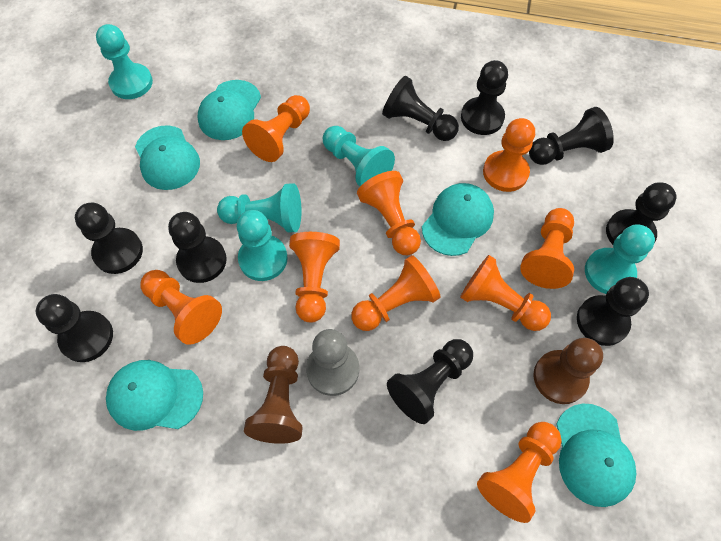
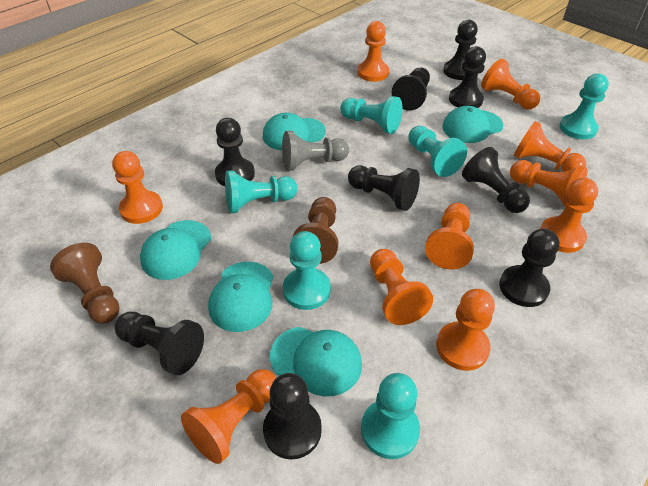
orange pawn: [140,270,222,345] [242,95,310,162] [289,232,340,322] [351,255,441,331] [357,171,421,255] [460,255,551,331] [477,422,562,523] [483,118,535,192] [520,208,574,289] = 9 -> [112,151,163,224] [181,369,276,464] [357,21,389,82] [370,249,433,325] [425,203,474,270] [436,289,495,371] [481,59,540,109] [510,160,587,206] [514,121,586,172] [540,178,598,253] = 10
turquoise pawn: [96,24,153,99] [217,183,301,232] [237,210,288,281] [323,126,395,186] [585,224,655,294] = 5 -> [225,170,298,213] [283,231,331,310] [340,96,403,134] [361,373,420,459] [408,126,467,177] [559,73,609,139] = 6

